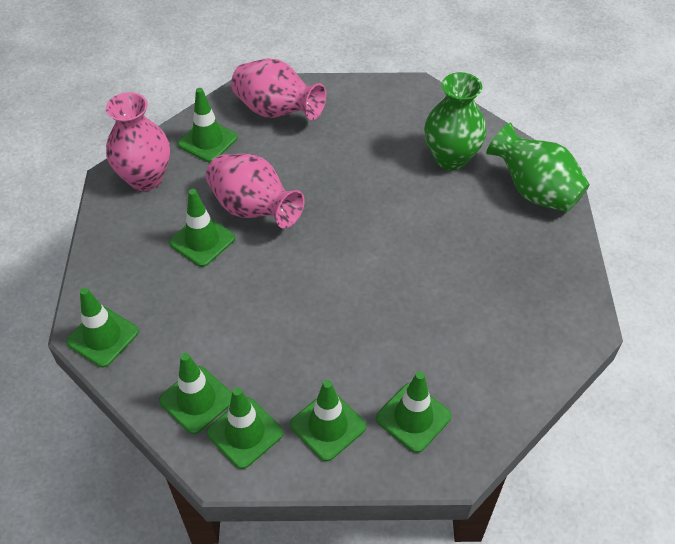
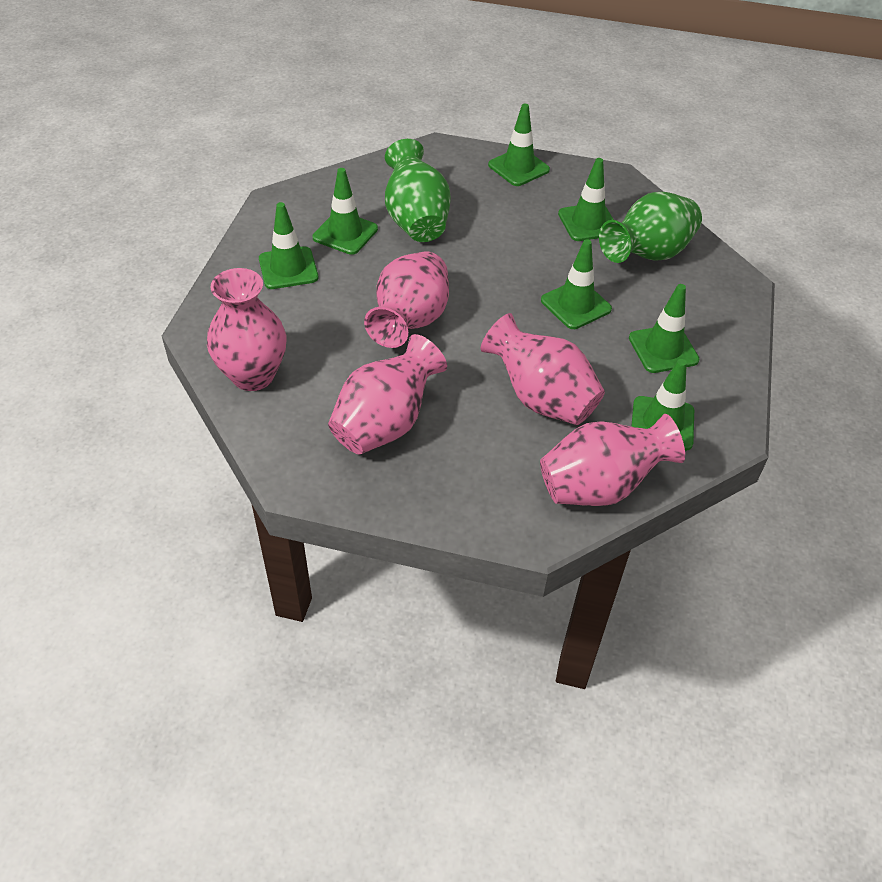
pink vase: [106,92,170,191] [206,154,305,228] [231,59,326,120] = 3 -> [207,268,286,391] [328,334,447,454] [364,251,449,348] [481,313,605,425] [540,414,685,506] = 5

